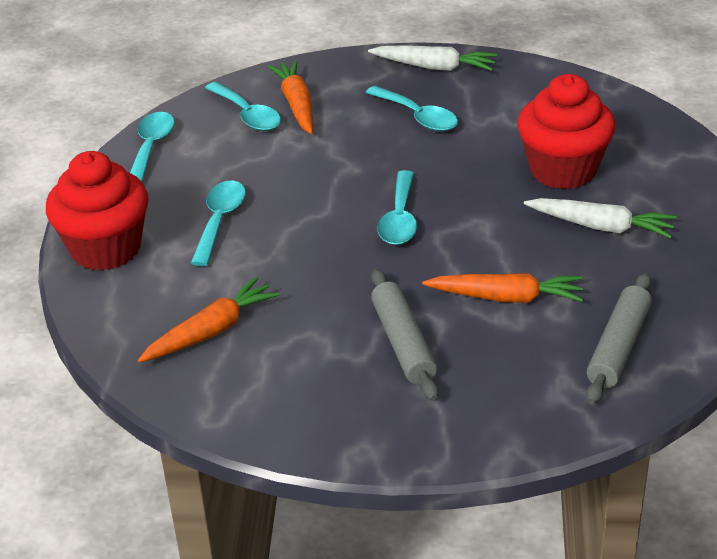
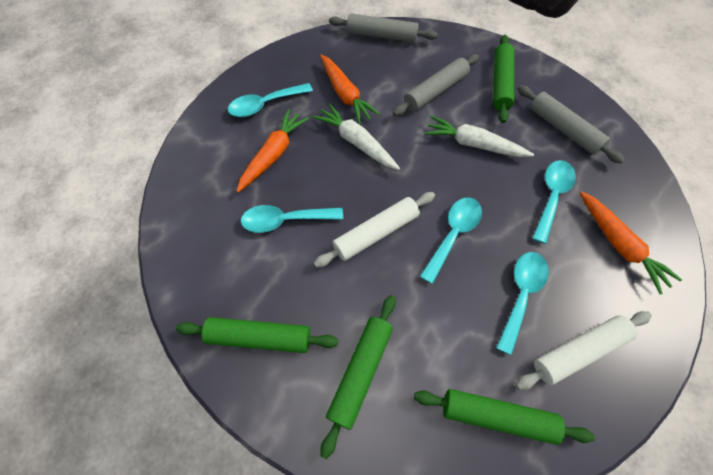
green rolling pin: none = 0 -> [176,317,338,353] [320,295,396,459] [414,389,595,445] [493,35,514,123] = 4
grey rolling pin: [371,269,439,401] [586,273,652,404] = 2 -> [329,13,438,42] [393,54,479,116] [518,85,625,164] = 3
red cupcake: [46,151,149,271] [517,74,615,189] = 2 -> none = 0
white rolling pin: none = 0 -> [314,192,435,268] [515,311,652,390] = 2

